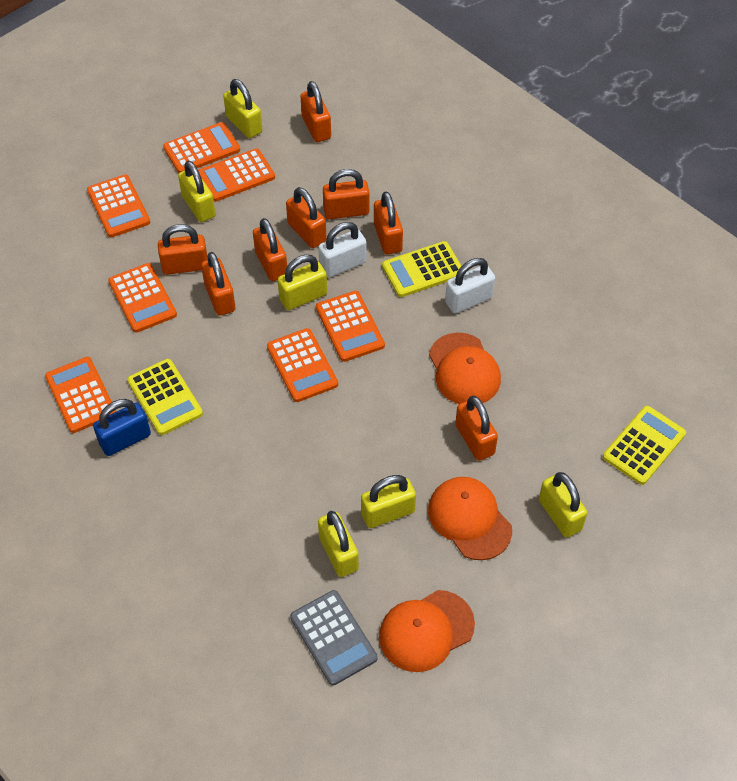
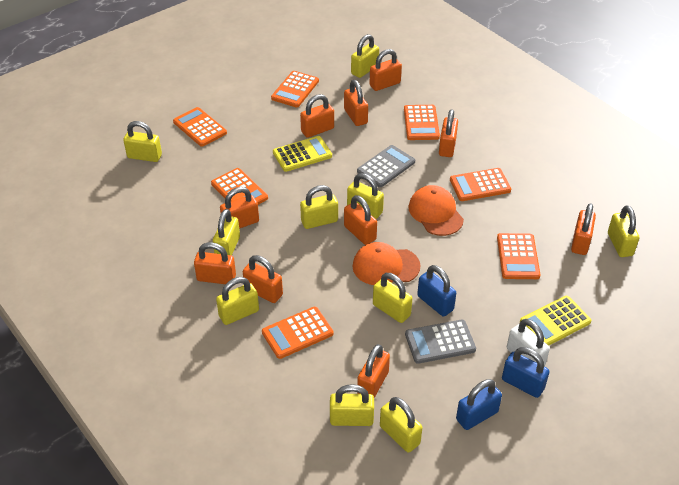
blue padlock: [93,399,151,456] = 1 -> [417,265,456,317] [456,379,502,430] [502,347,550,398] = 3
grey calculator: [290,590,378,686] = 1 -> [357,145,415,187] [405,320,476,364] = 2
orange cap: [379,590,475,672] [428,477,512,560] [429,332,501,404] = 3 -> [352,242,421,285] [408,185,464,236] = 2
orange padlock: [158,224,208,275] [201,252,235,316] [253,218,287,281] [286,187,327,248] [300,81,331,142] [323,169,369,219] [374,191,403,255] [455,396,498,461] = 8 -> [194,242,236,284] [220,187,259,229] [243,255,283,303] [300,94,334,138] [344,80,368,126] [344,195,377,245] [357,344,390,398] [370,49,402,91] [439,109,458,157] [571,203,596,255] = 10
white padlock: [318,222,366,278] [445,258,495,313] = 2 -> [507,319,550,366] = 1
yellow calculator: [127,359,203,435] [382,241,461,297] [603,406,686,485] = 3 -> [273,136,332,172] [520,296,592,346] = 2
yellow padlock: [178,161,216,222] [223,79,262,138] [278,255,327,310] [318,511,359,577] [361,475,416,528] [539,472,587,538] = 6 -> [123,121,162,162] [213,209,240,256] [216,277,259,325] [300,185,338,229] [330,384,374,426] [347,173,384,219] [351,34,379,78] [373,273,412,323] [380,397,422,453] [608,205,639,257] = 10

